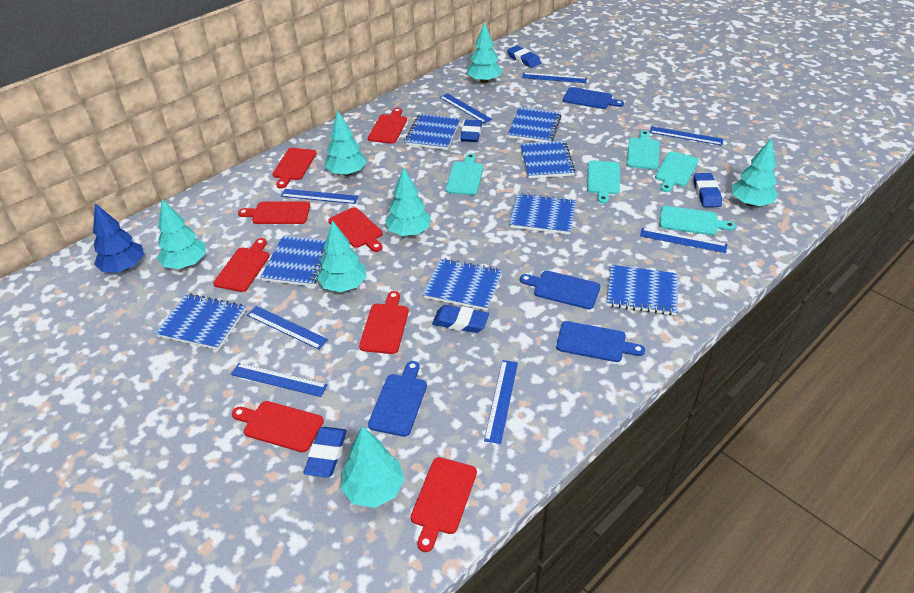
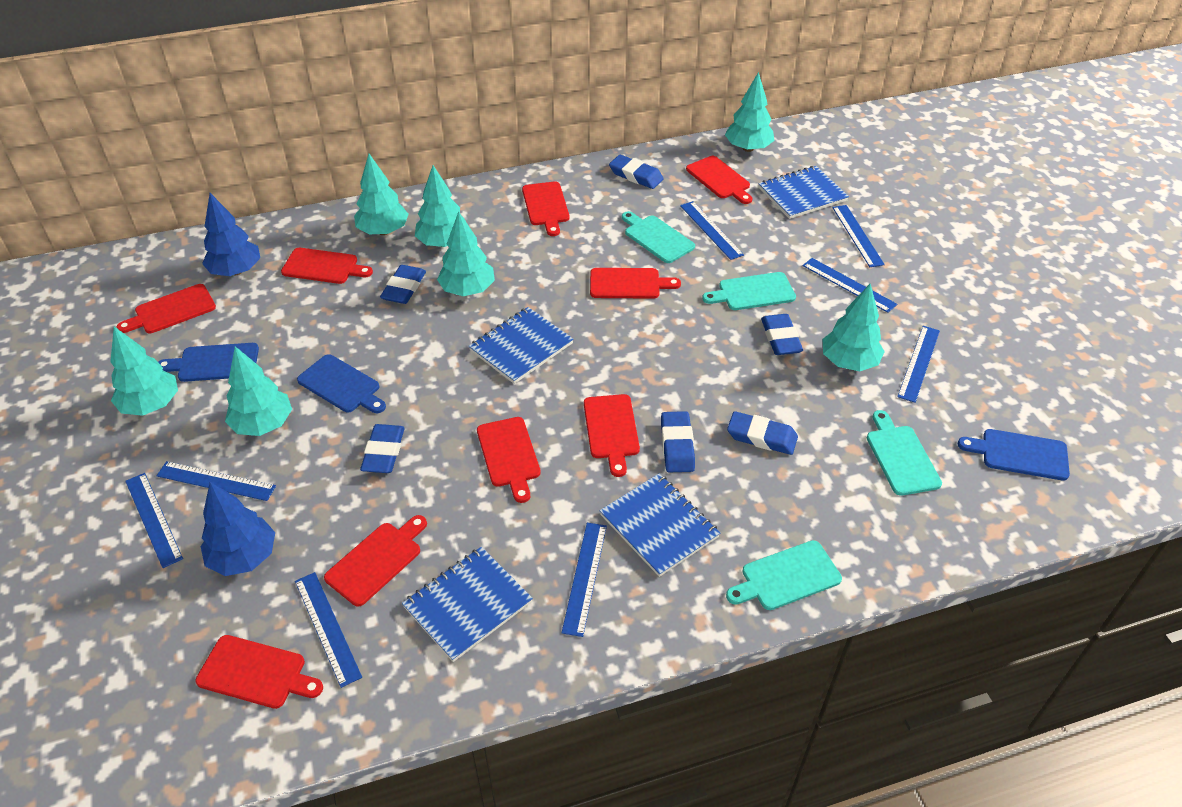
blue cutting board: [368,361,427,437] [520,271,601,309] [556,321,645,362] [563,87,624,109] = 4 -> [158,343,259,382] [297,354,386,413] [958,429,1070,481] = 3
blue eraser: [304,427,347,477] [432,305,489,333] [460,119,482,142] [507,45,541,68] [694,173,722,207] = 5 -> [360,424,405,473] [380,265,426,304] [609,155,664,189] [661,411,695,472] [727,411,798,455] [761,314,803,355] = 6
blue notebook: [155,293,246,350] [260,236,326,286] [404,114,460,150] [423,258,502,311] [508,107,561,142] [509,193,576,235] [520,141,576,178] [607,265,678,315] = 8 -> [402,547,533,662] [469,307,574,384] [600,473,720,577] [758,166,849,219] = 4
blue tree: [93,203,144,273] = 1 -> [201,482,275,576] [202,193,260,276] = 2
red cutting board: [213,238,270,292] [232,401,324,452] [238,202,310,224] [272,148,317,188] [328,207,383,252] [359,291,409,354] [368,108,407,144] [411,457,477,552] = 8 -> [117,284,216,333] [195,635,323,709] [281,248,373,284] [324,515,427,607] [477,417,541,503] [522,181,570,236] [584,394,640,477] [590,268,681,299] [686,156,752,204] = 9
turquoise cutting board: [446,153,484,195] [587,160,620,204] [627,130,660,170] [655,151,699,192] [659,206,736,235] = 5 -> [622,211,695,263] [702,272,796,310] [726,540,842,610] [867,410,942,496] = 4

